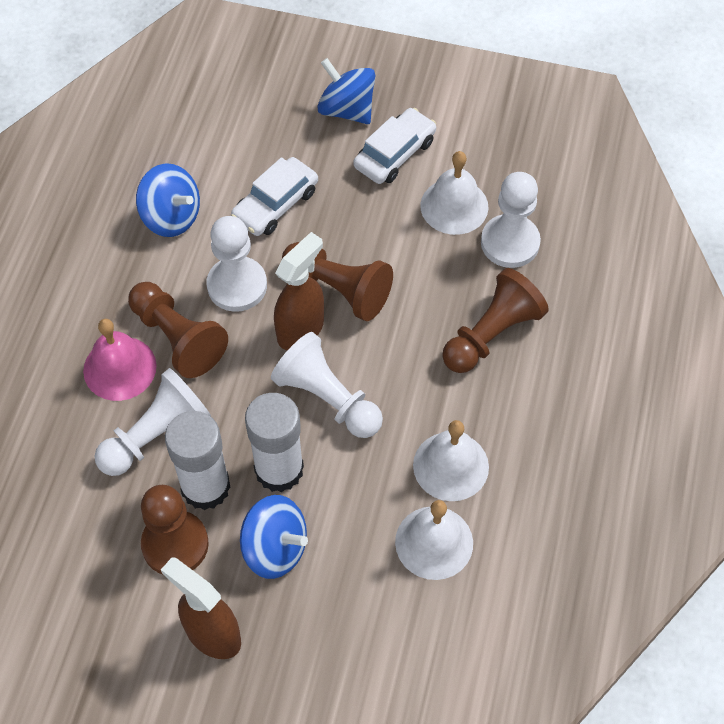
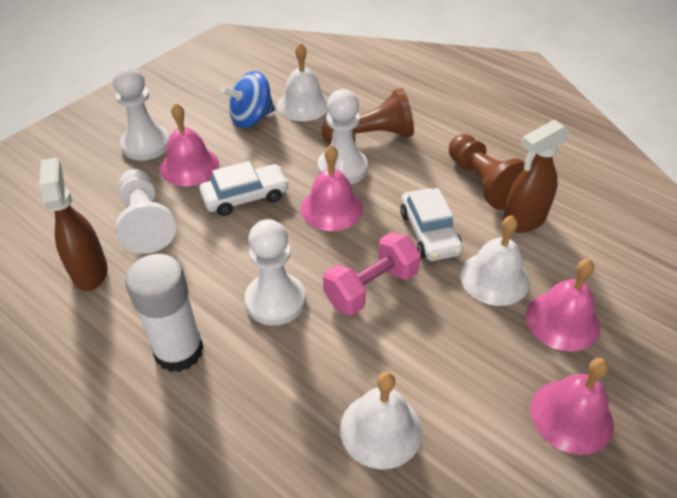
blue spinning top: [136,163,200,237] [240,495,308,579] [317,58,375,124] = 3 -> [221,71,275,128] = 1
brown pawn: [128,282,228,378] [141,485,209,574] [282,242,393,321] [442,268,549,373] = 4 -> [321,88,414,144] [449,134,525,210] = 2
pink bell: [83,319,157,401] = 1 -> [160,103,219,186] [301,145,363,231] [526,259,600,352] [531,358,614,455] = 4
pink dumbbell: none = 0 -> [323,232,421,315] = 1
white glue stick: [165,411,230,510] [245,393,304,492] = 2 -> [125,254,204,372] = 1

